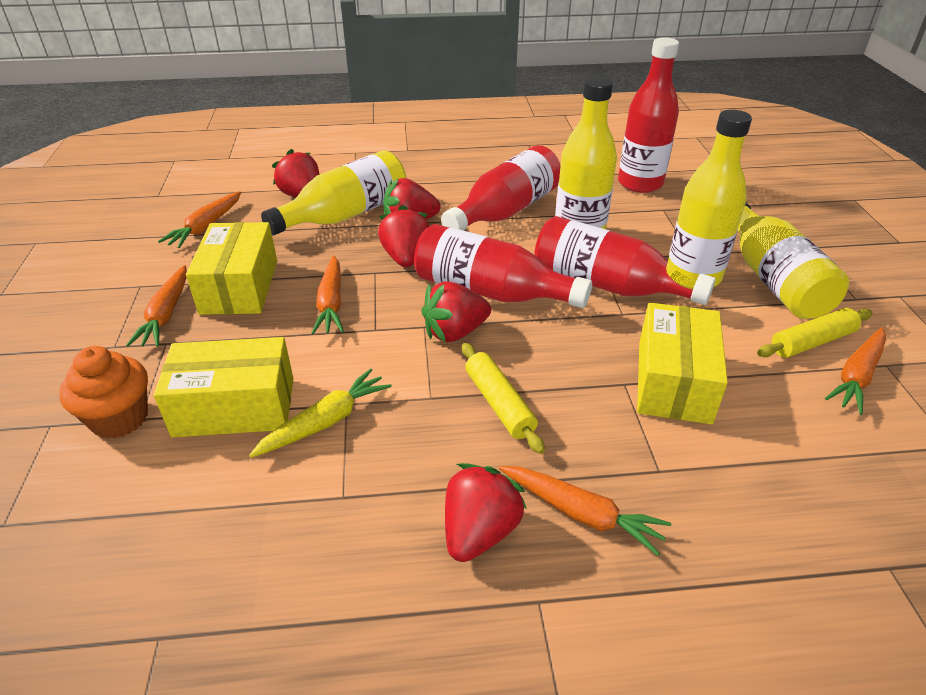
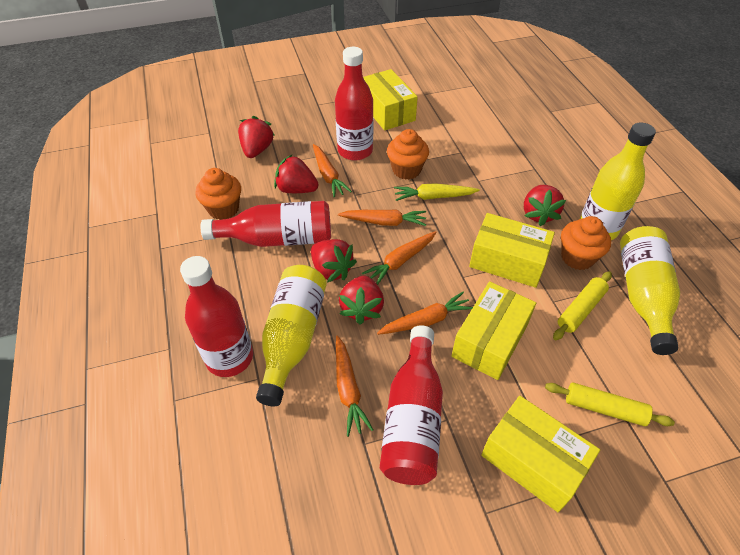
orange cupcake: [59,346,148,439] = 1 -> [196,168,241,220] [387,129,429,180] [561,216,611,270] = 3
yellow bottle: [261,150,407,235] [555,77,617,229] [668,110,752,286] [738,202,849,319] = 4 -> [256,265,327,407] [580,123,656,240] [620,226,680,355] = 3
yellow box: [154,337,294,437] [186,222,277,315] [637,303,728,424] = 3 -> [363,69,418,131] [452,281,536,380] [469,213,555,288] [481,396,600,512] = 4

